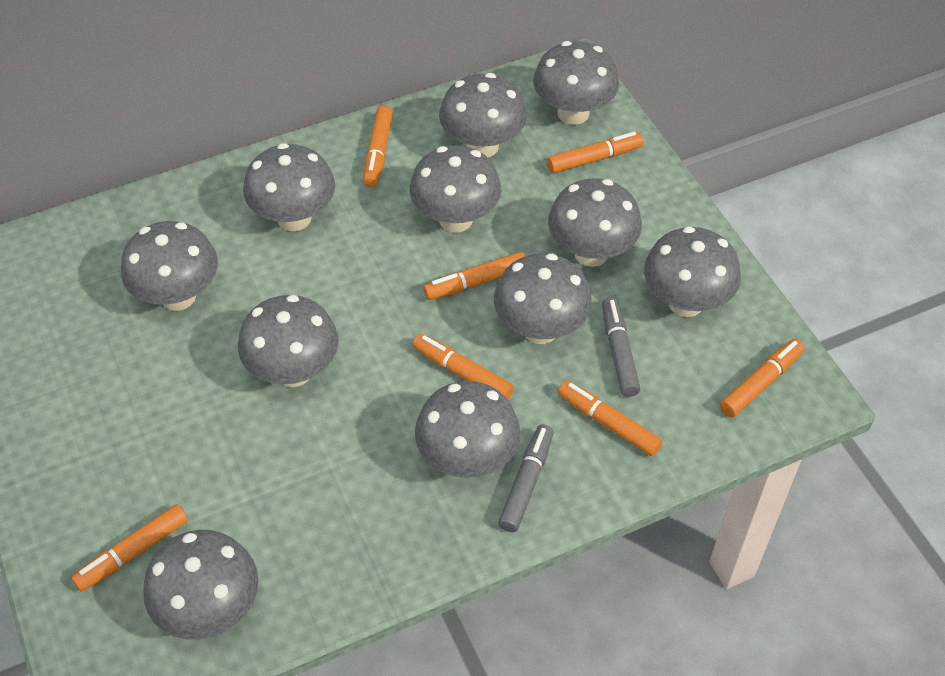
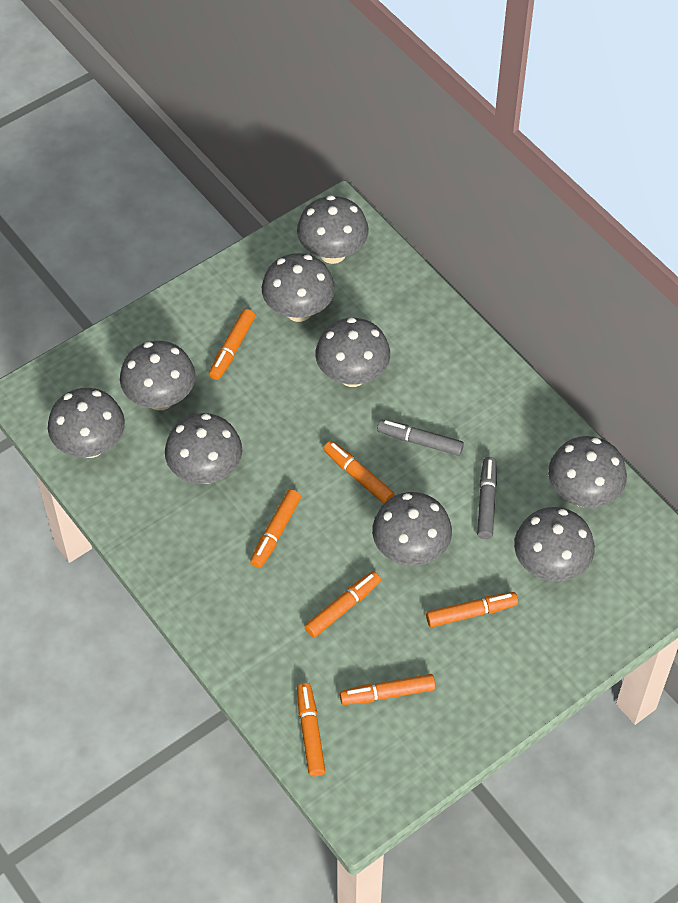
grey mushroom: [121,221,218,311] [143,530,258,640] [238,295,339,387] [243,143,335,231] [410,145,501,232] [415,381,520,478] [439,73,527,158] [494,253,592,344] [533,41,619,125] [548,178,642,267] [644,226,741,317] = 11 -> [48,388,125,458] [120,341,196,410] [165,413,242,484] [262,253,335,322] [297,195,369,264] [315,317,390,387] [372,492,452,566] [514,507,595,582] [548,436,627,508] = 9

